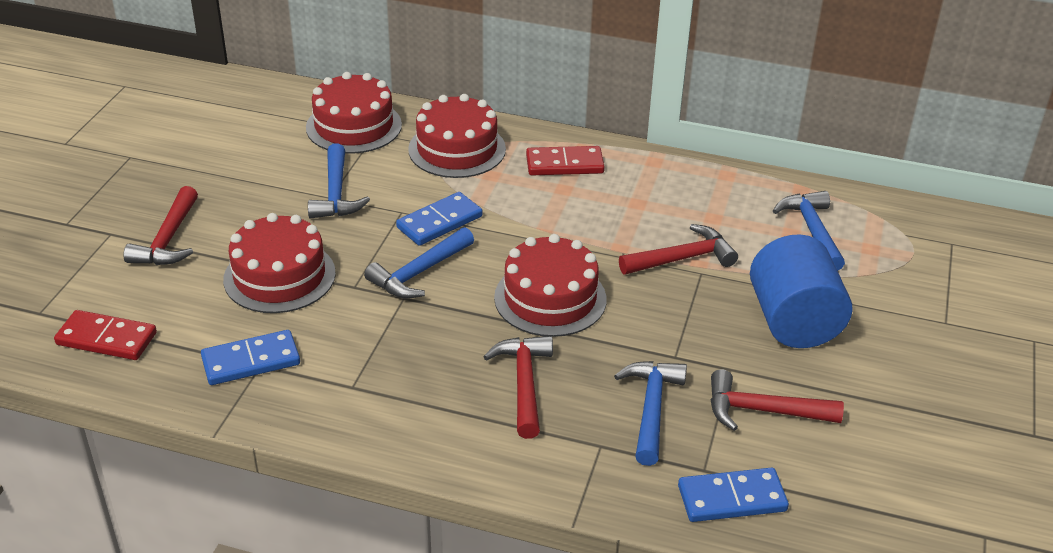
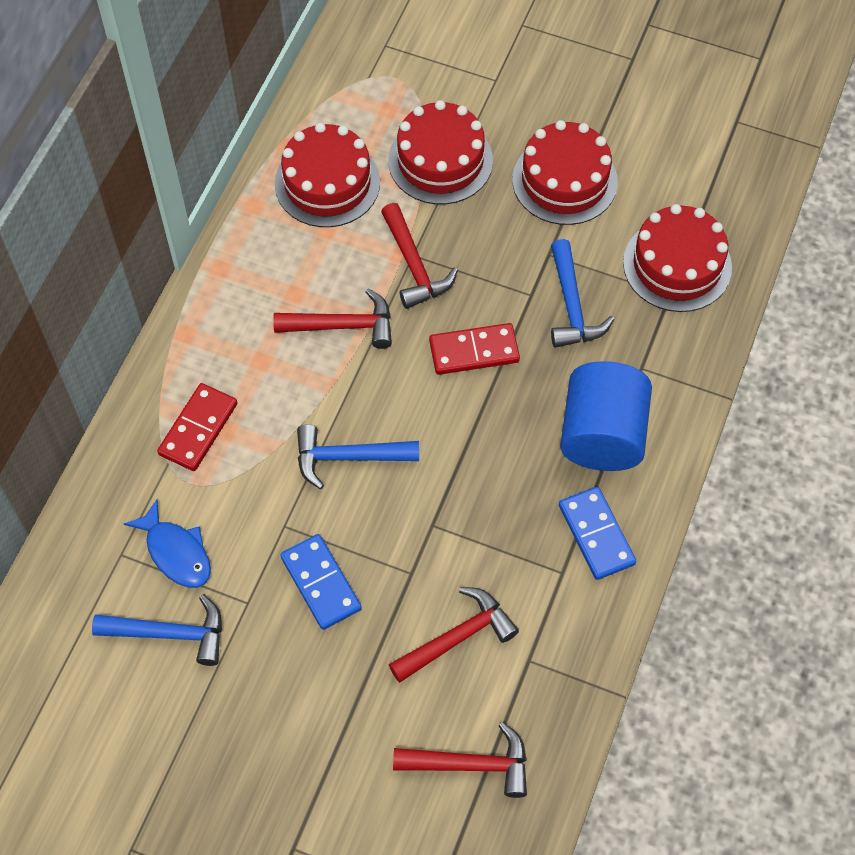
blue domino: [201,330,300,385] [396,192,483,246] [678,467,789,522] = 3 -> [280,534,362,630] [559,486,636,580] = 2
blue fish: none = 0 -> [124,499,211,588] = 1
blue hammer: [308,143,370,218] [364,227,474,298] [614,361,687,466] [773,191,845,271] = 4 -> [92,594,222,666] [297,424,419,489] [551,239,614,348] = 3

